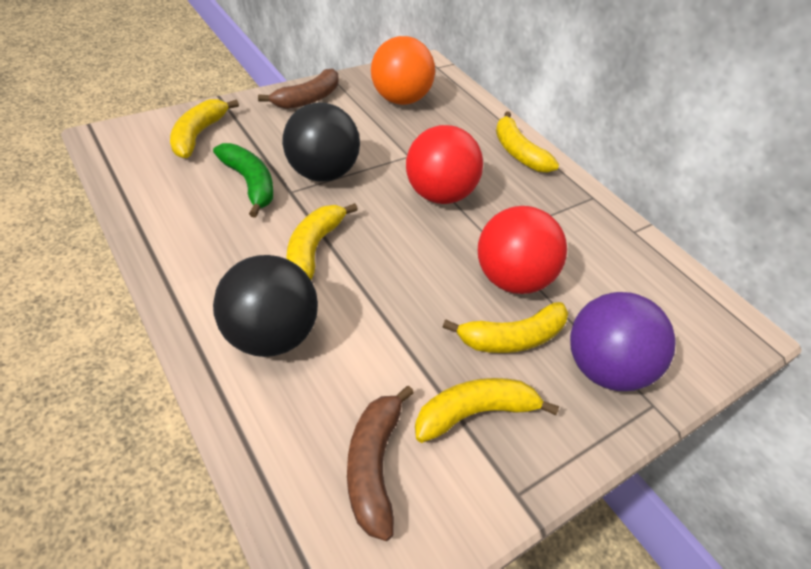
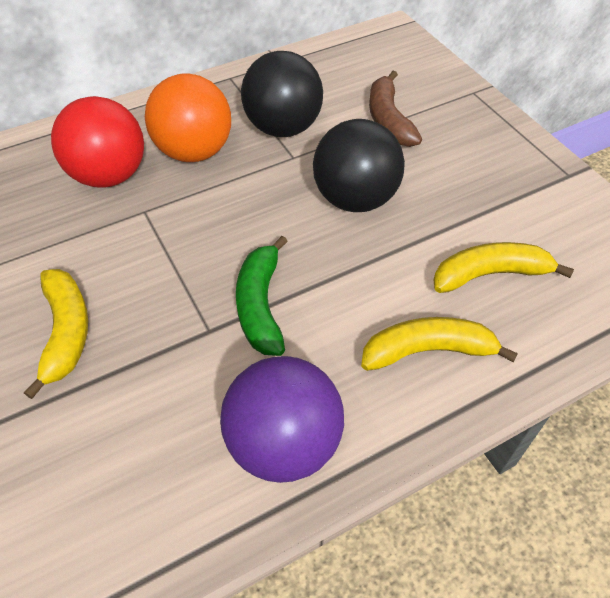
brown banana: [258,69,338,109] [347,386,414,541] = 2 -> [369,71,422,147] = 1
red ball: [406,125,483,204] [478,206,567,294] = 2 -> [51,96,144,187] = 1
yellow banana: [170,99,239,158] [287,203,358,280] [415,378,559,443] [442,302,568,353] [496,111,559,173] = 5 -> [24,269,88,399] [361,317,518,371] [433,242,574,293] = 3

